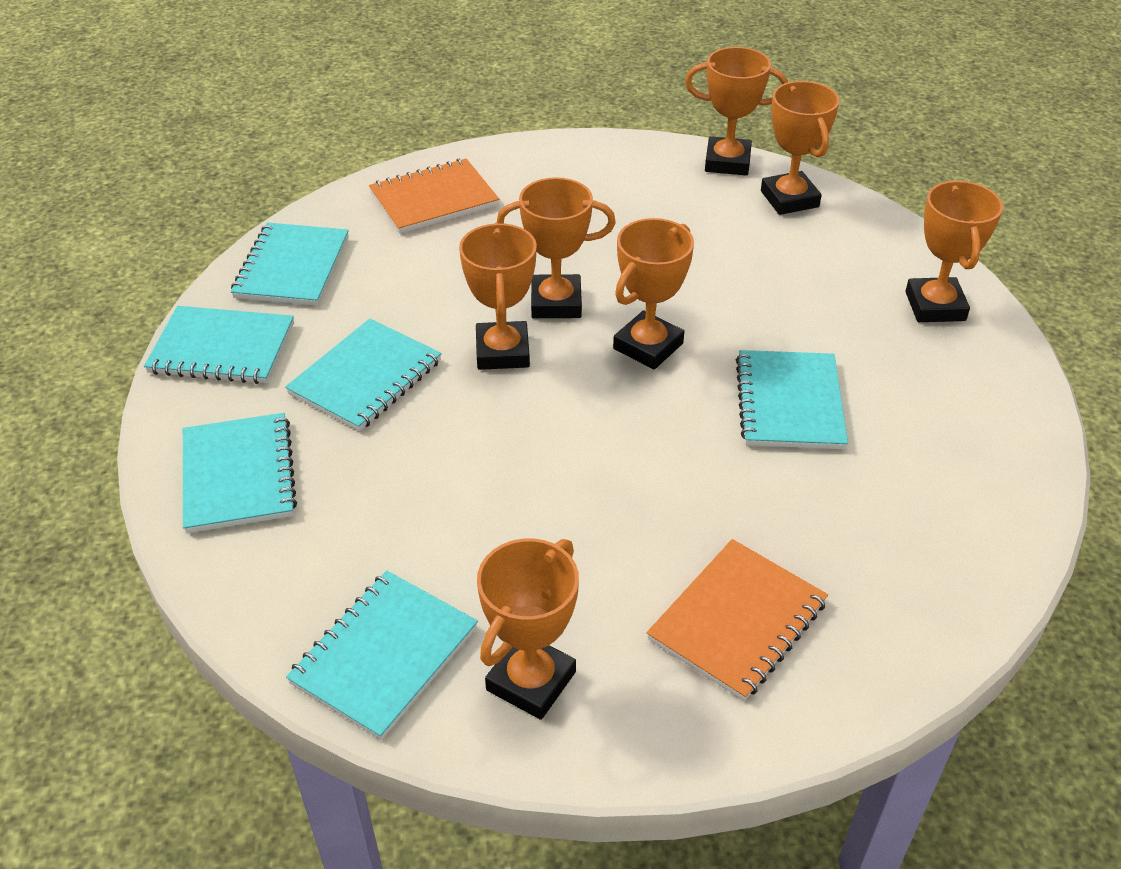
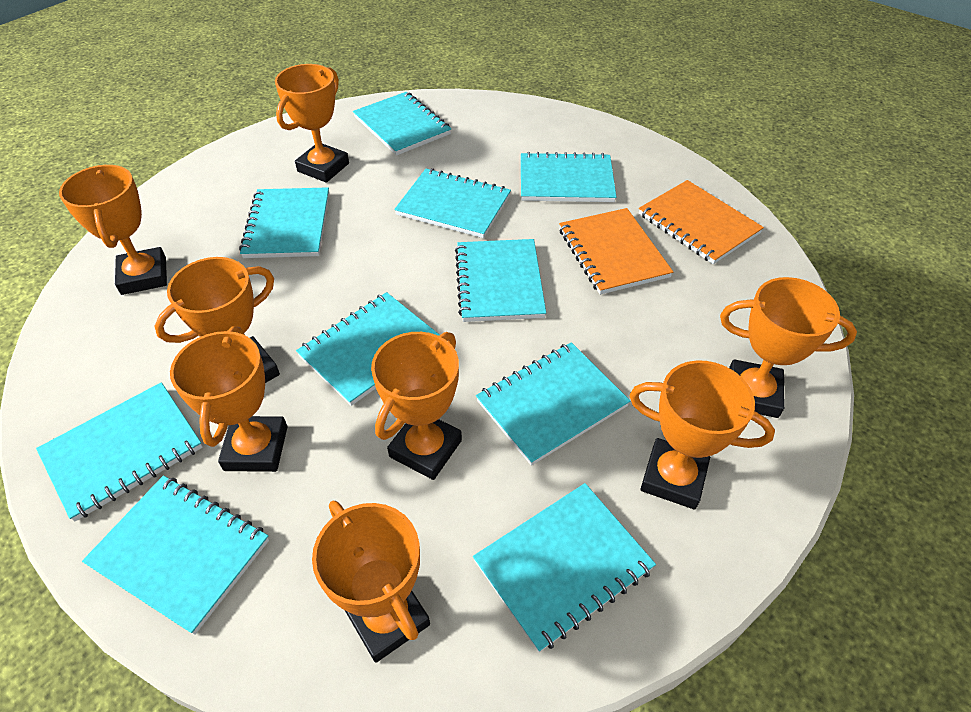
orange trophy: [459,223,537,370] [477,538,579,720] [497,177,616,318] [613,218,694,369] [685,47,788,176] [761,81,840,215] [905,181,1003,322] = 7 -> [59,165,167,295] [154,257,280,383] [170,326,287,472] [275,64,349,183] [312,501,430,663] [371,332,462,480] [629,360,775,510] [720,277,857,418] = 8
turquoise notebook: [144,306,294,384] [183,413,297,533] [231,223,349,306] [285,319,442,432] [286,571,478,740] [736,350,848,449] = 6 -> [36,382,203,521] [82,476,269,635] [239,187,329,258] [296,292,440,406] [353,92,451,156] [394,168,511,238] [455,239,546,322] [473,483,656,652] [476,342,630,465] [521,152,616,202] = 10

